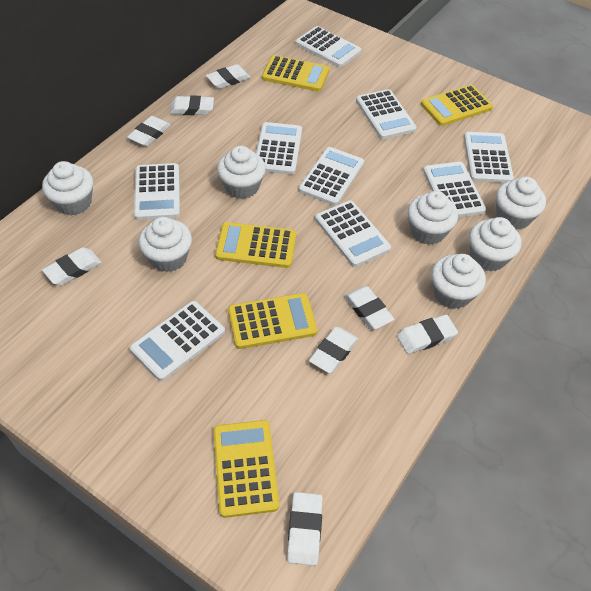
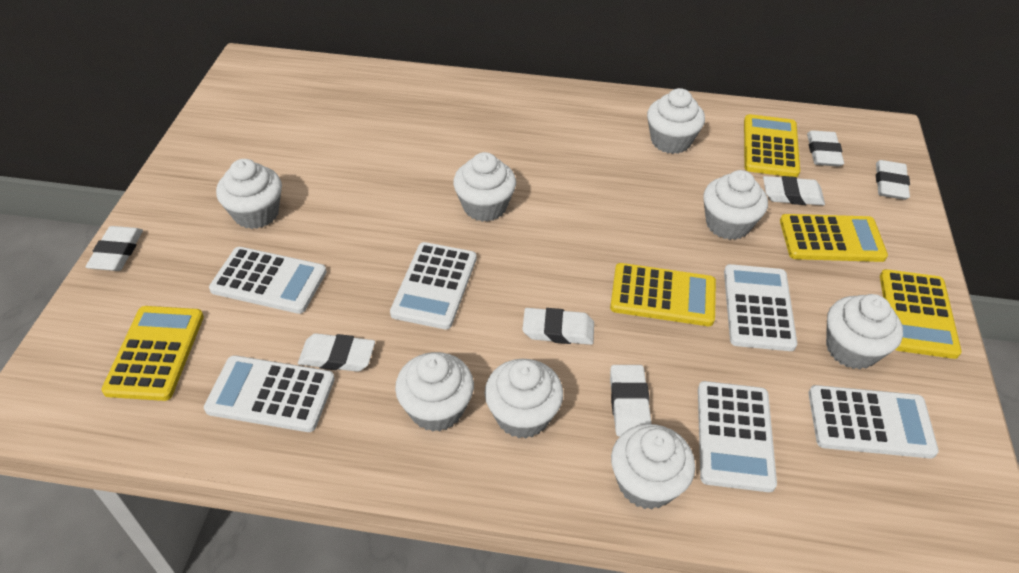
white calculator: [130,301,225,381] [134,163,180,220] [256,122,302,175] [296,26,361,68] [299,147,364,206] [315,200,391,267] [356,89,417,139] [423,162,486,217] [464,132,514,183] = 9 -> [204,355,335,432] [209,247,327,314] [390,242,476,329] [698,381,777,492] [724,264,797,351] [808,385,939,459] = 6
white cupcake: [42,161,93,215] [138,217,192,272] [217,146,266,199] [408,191,458,245] [432,254,486,309] [469,217,521,271] [496,177,546,230] = 7 -> [216,159,282,229] [395,352,474,432] [453,152,516,222] [485,359,563,439] [611,424,695,510] [647,88,705,154] [703,170,768,240] [826,294,903,369] = 8
white eraser: [42,247,102,285] [127,116,171,147] [170,95,214,115] [206,64,251,89] [287,492,323,566] [309,327,358,373] [344,286,394,329] [397,315,458,354] = 8 -> [86,226,143,271] [298,333,375,372] [522,308,594,345] [610,365,651,437] [763,176,825,205] [807,130,844,167] [876,160,910,200] = 7

